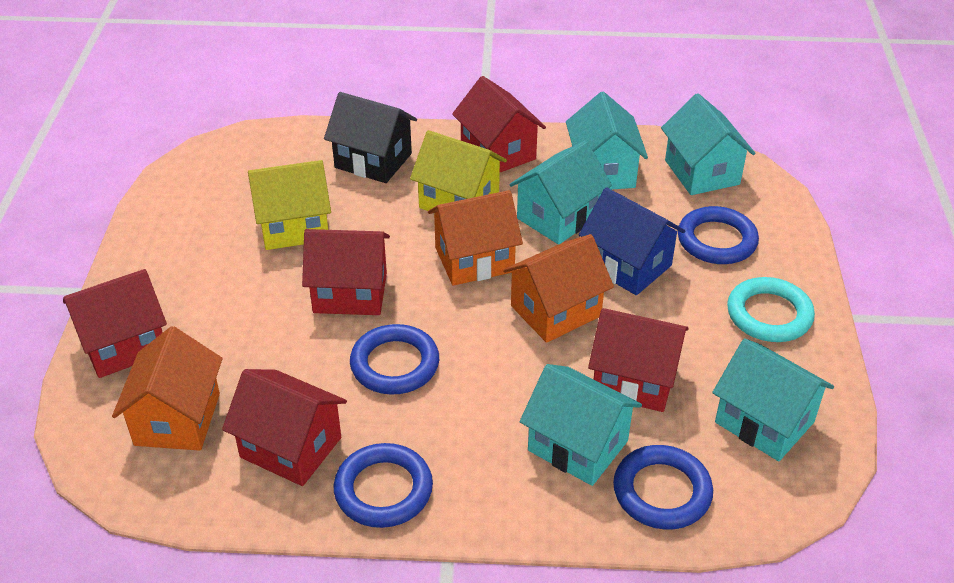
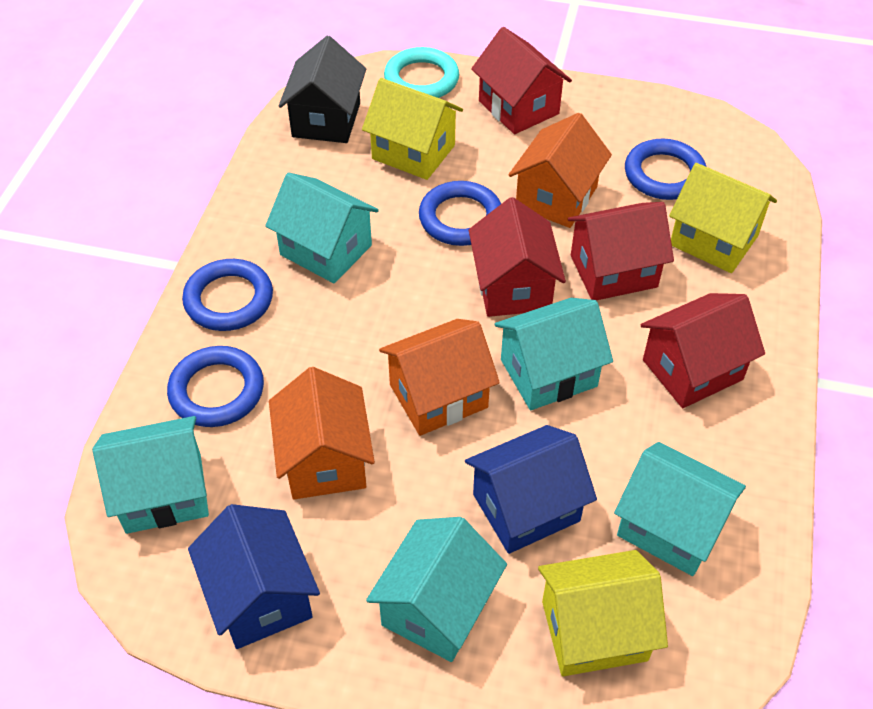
blue house: [579,187,685,295] = 1 -> [188,504,320,649] [465,425,597,554] = 2
red house: [63,269,167,378] [222,369,347,486] [302,229,390,315] [452,76,546,172] [588,308,689,412] = 5 -> [469,197,566,317] [471,27,572,134] [568,202,674,300] [641,293,765,408] = 4
yellow house: [248,160,331,250] [410,130,507,211] = 2 -> [362,78,463,180] [538,550,668,676] [669,163,777,273] = 3

